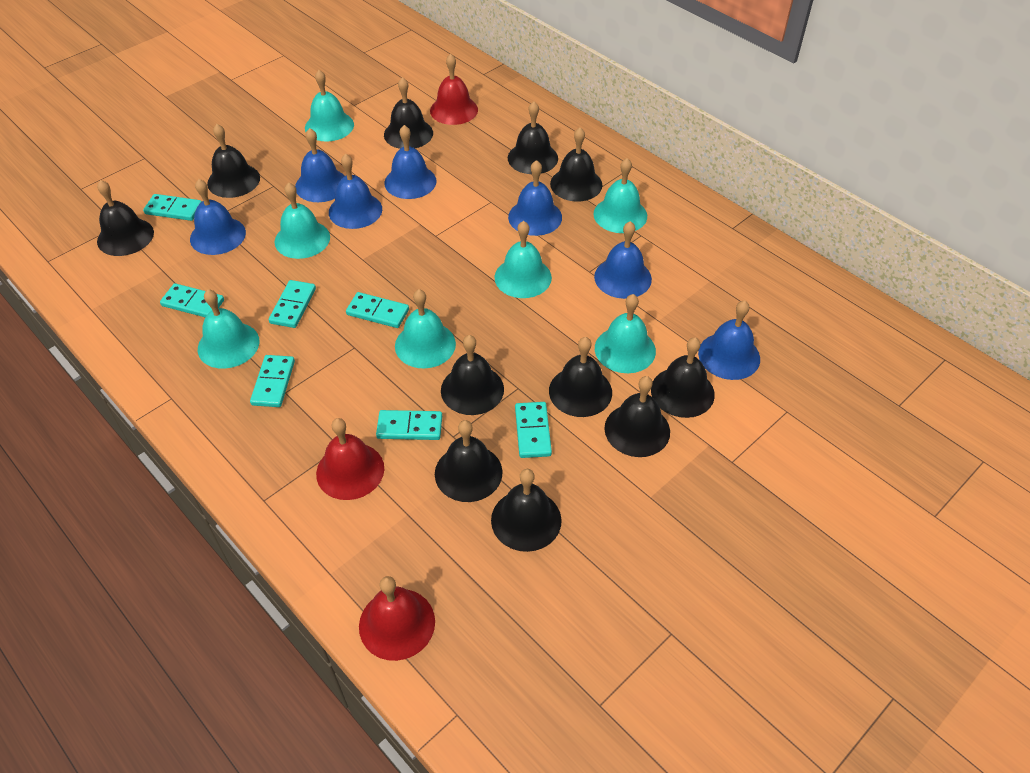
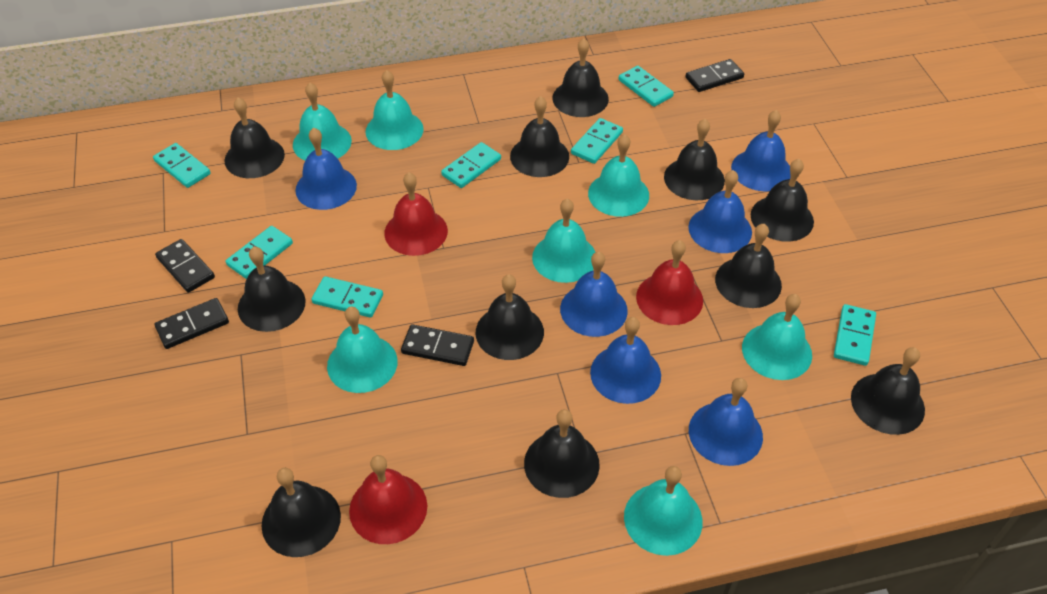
black domino: none = 0 -> [155,239,215,293] [155,298,229,349] [401,324,474,366] [685,59,744,92] = 4
blue bell: [190,179,246,255] [295,128,344,202] [329,154,382,229] [384,125,437,199] [508,160,562,236] [594,221,652,299] [698,300,760,380] = 7 -> [295,128,357,210] [560,252,628,337] [590,317,661,404] [688,170,752,253] [689,378,763,466] [731,110,790,192] = 6

